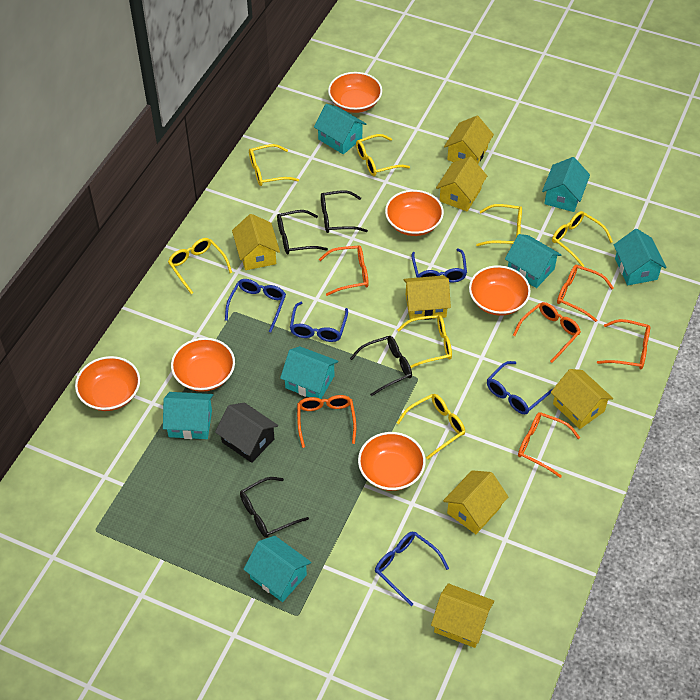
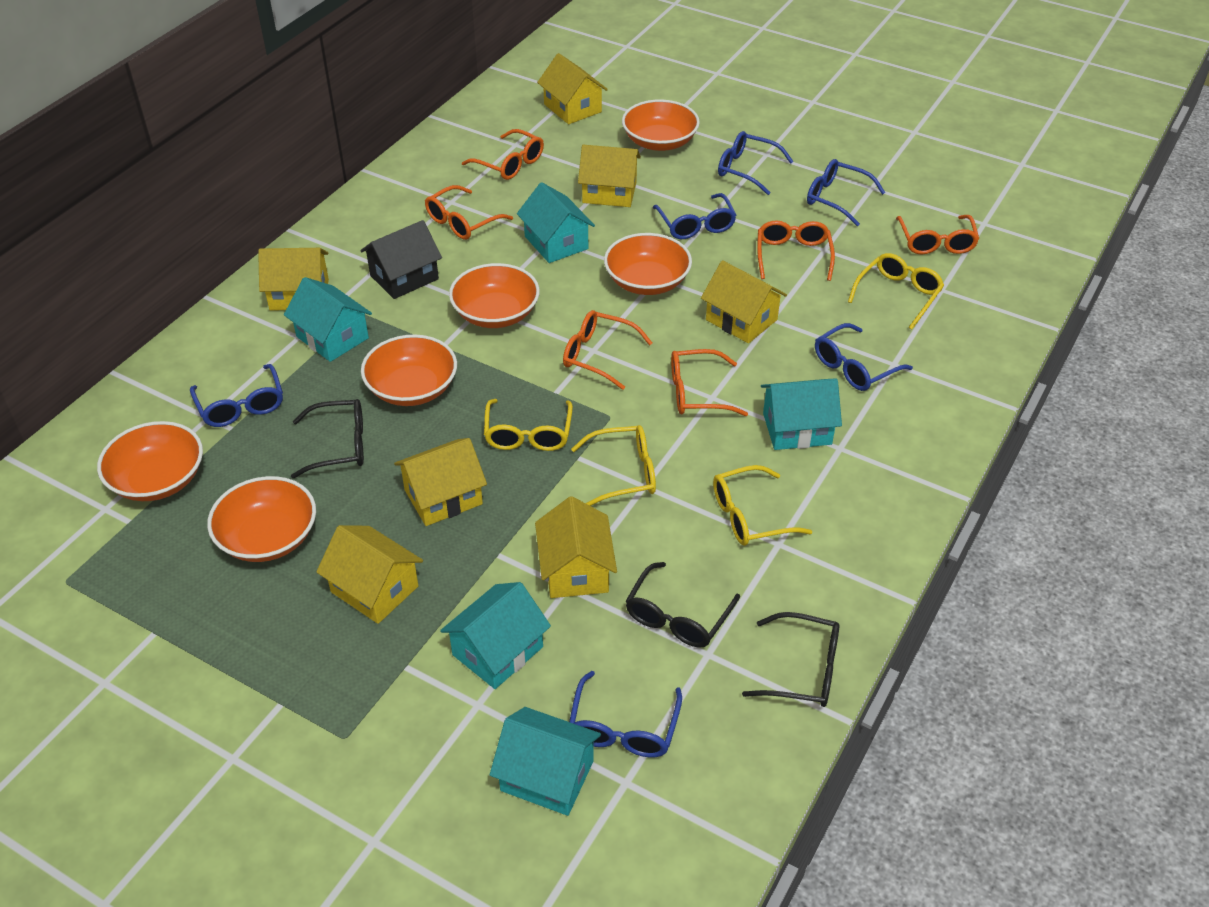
black glasses: [240,477,309,538] [277,210,328,254] [321,190,368,233] [350,336,412,396] = 4 -> [291,399,364,479] [626,562,740,648] [742,612,839,707] = 3
blue glasses: [225,279,286,332] [290,302,348,342] [375,531,449,606] [411,249,467,282] [487,361,553,414] = 5 -> [190,364,283,427] [569,671,682,758] [653,193,736,239] [718,131,794,195] [807,159,886,226] [815,323,913,391] = 6
turquoise house: [163,392,213,439] [243,536,311,602] [280,346,338,399] [314,104,366,154] [505,234,561,288] [542,157,590,212] [614,229,667,285] = 7 -> [284,277,372,362] [440,582,551,689] [490,707,601,816] [517,182,595,263] [761,378,842,450] = 5
yellow glasses: [168,238,232,294] [249,144,299,186] [356,134,410,176] [397,315,452,368] [397,394,465,460] [476,204,522,246] [552,211,613,267] = 7 -> [484,399,573,451] [571,425,656,506] [713,465,812,546] [848,253,944,330] = 4

